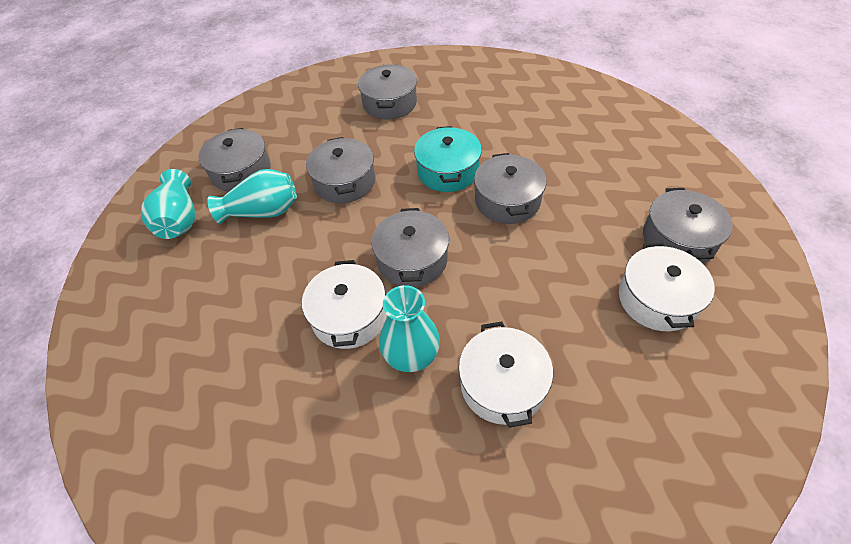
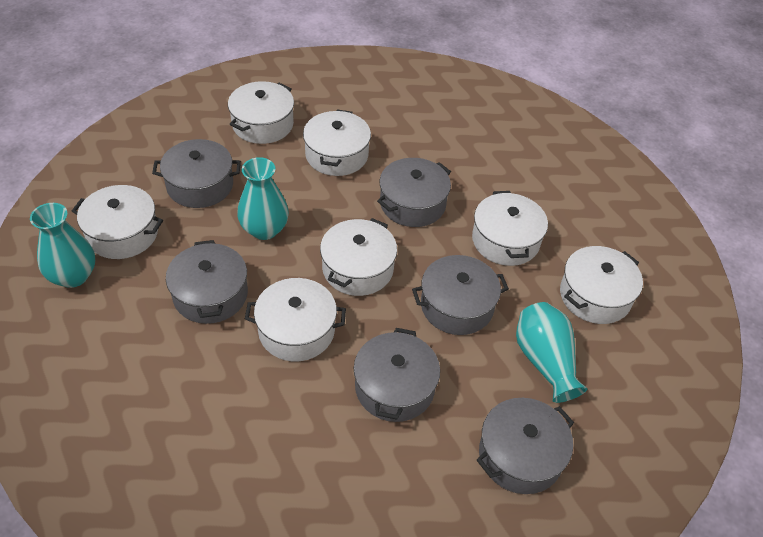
turquoise pot: [414,126,482,192] = 1 -> none = 0
white pot: [302,260,387,349] [459,322,553,428] [619,243,715,331] = 3 -> [72,185,163,259] [228,81,294,144] [245,278,346,362] [303,110,371,176] [320,218,397,296] [472,191,548,266] [560,246,643,324] = 7

